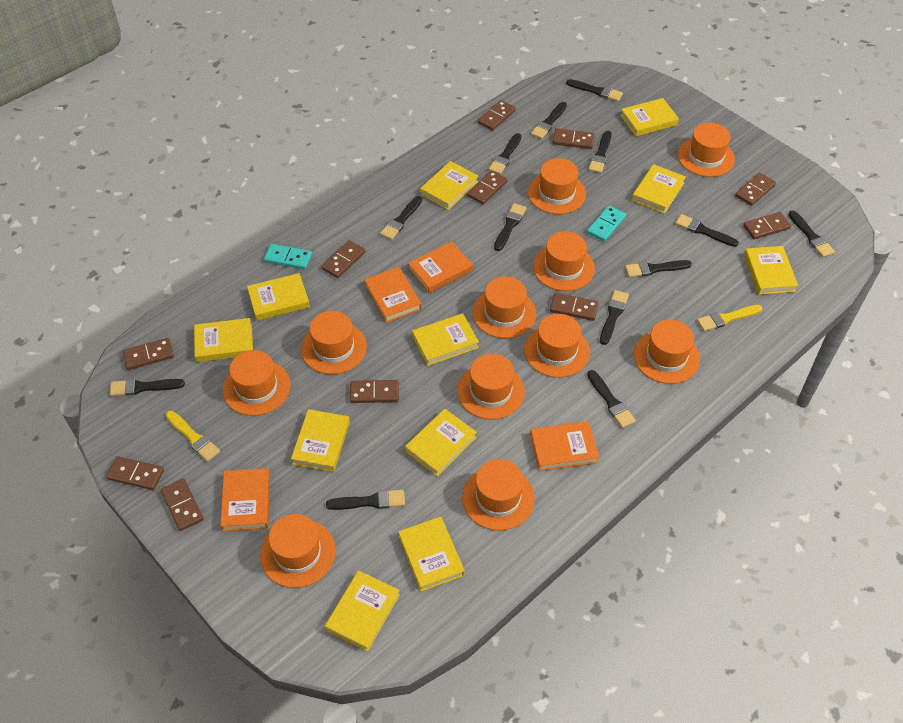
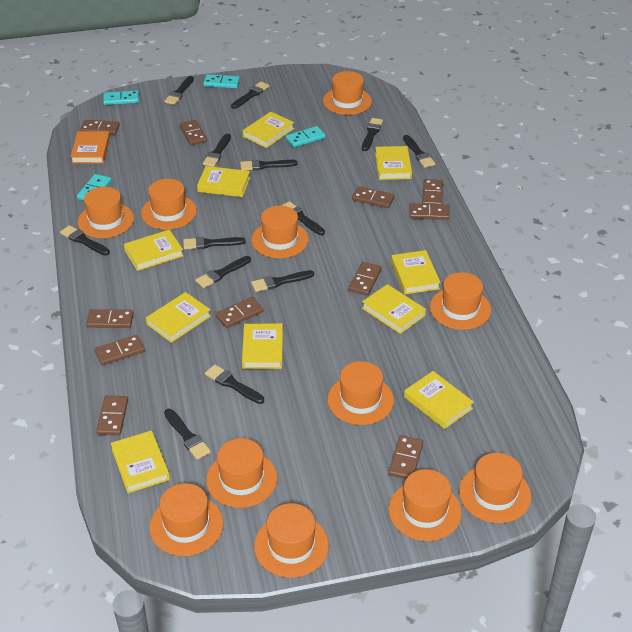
orange book: [220,468,270,531] [364,267,422,323] [408,241,473,293] [530,421,599,471] = 4 -> [70,131,110,164] = 1
turquoise domino: [264,244,312,270] [587,206,626,242] = 2 -> [77,174,112,200] [103,90,139,105] [203,74,240,88] [286,126,326,147] = 4
yellow book: [194,318,253,362] [247,273,310,321] [291,409,350,472] [325,570,400,652] [398,517,465,592] [405,409,477,476] [412,313,479,366] [420,161,478,210] [620,98,679,137] [632,164,686,214] [744,246,798,295] = 11 -> [111,431,170,493] [124,230,184,271] [146,292,211,343] [197,166,250,197] [242,324,283,369] [243,112,294,148] [362,284,426,334] [375,146,412,180] [391,250,441,294] [404,371,474,429] = 10
yellow brush: [165,411,220,462] [697,305,762,331] = 2 -> none = 0

